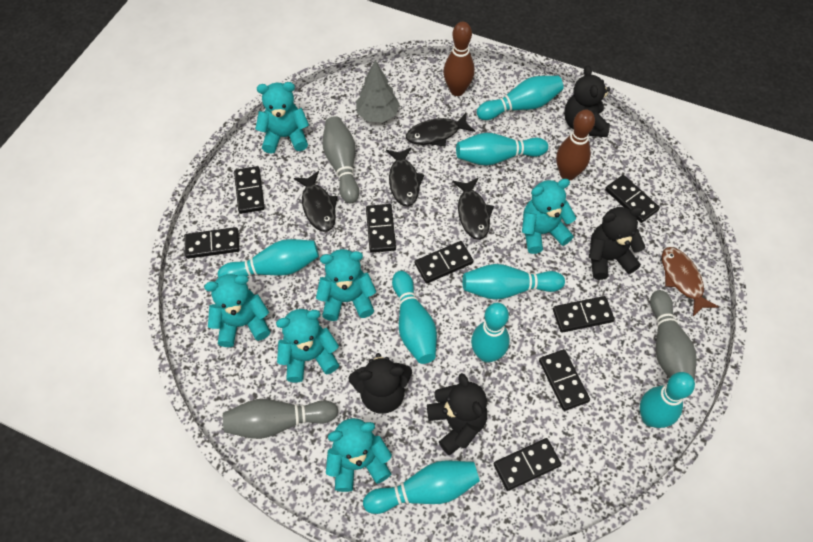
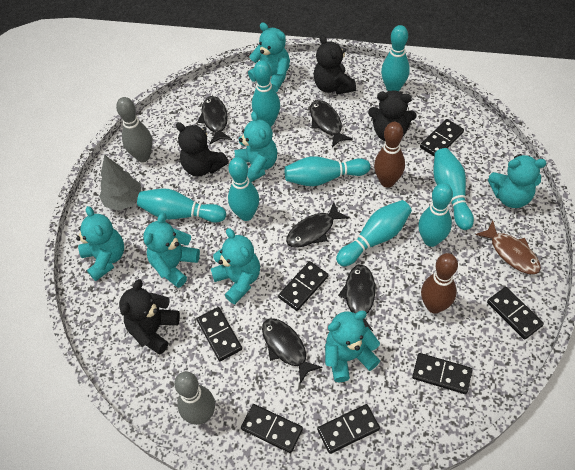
black domino: [185,227,240,259] [234,166,265,214] [366,204,396,253] [415,241,473,284] [494,438,561,491] [539,349,590,411] [553,296,614,333] [605,175,660,223] = 8 -> [197,307,242,361] [241,404,303,453] [278,261,328,311] [317,404,380,454] [412,353,472,394] [420,119,464,156] [487,287,544,340] = 7
black fish: [294,171,338,232] [386,147,425,207] [406,113,475,147] [453,177,494,240] = 4 -> [198,96,232,144] [262,318,323,384] [286,202,349,248] [310,100,353,147] [338,265,375,331] = 5
grey bowling pin: [223,399,338,439] [322,116,359,203] [650,290,697,381] = 3 -> [116,97,152,162] [174,371,215,425] = 2
turquoise teddy bear: [204,274,270,347] [255,82,309,154] [276,309,339,382] [316,249,376,321] [326,418,392,492] [522,179,576,254] = 6 -> [76,206,124,281] [143,213,200,288] [211,228,260,304] [235,111,277,182] [248,22,290,92] [325,311,380,382] [488,154,546,208] = 7

